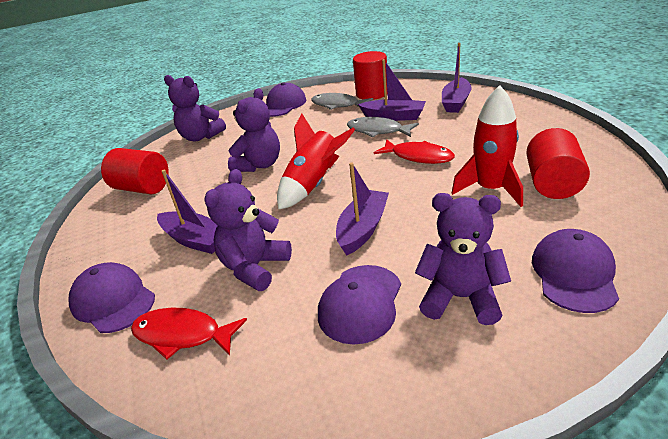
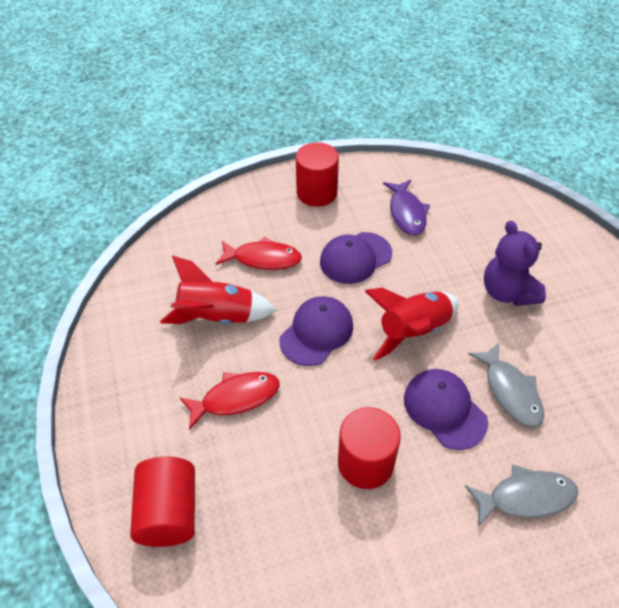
purple boat: [157,170,218,254] [336,162,389,255] [358,59,426,121] [442,43,472,113] = 4 -> none = 0
purple cap: [69,262,155,333] [266,82,306,117] [318,265,401,345] [532,229,619,313] = 4 -> [280,296,353,366] [320,232,392,284] [404,369,488,450] = 3
purple fish: none = 0 -> [383,180,430,236] = 1
purple teddy bear: [164,75,226,142] [205,169,292,291] [228,88,280,172] [415,193,511,325] = 4 -> [484,220,546,306] = 1

